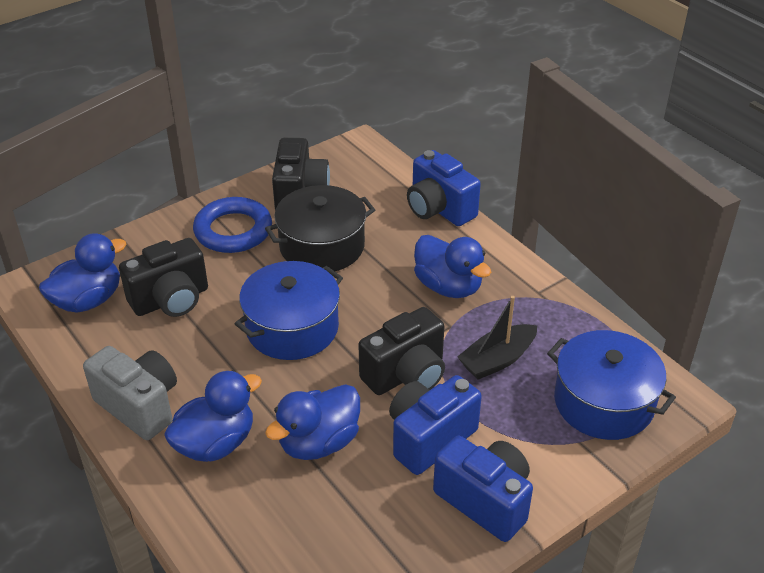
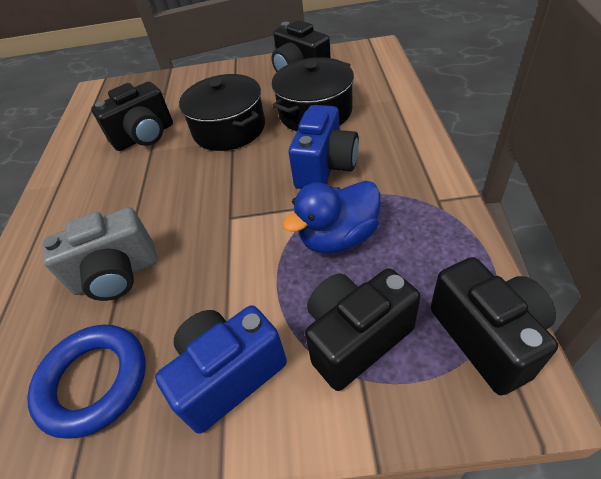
black boat: [457,296,537,380] = 1 -> none = 0
black camera: [119,238,208,317] [272,138,330,210] [359,307,445,395] = 3 -> [91,82,173,151] [271,20,331,72] [305,268,420,391] [430,257,558,395] = 4
black pot: [265,185,375,271] = 1 -> [179,74,265,151] [272,57,354,131] = 2
blue camera: [389,375,482,475] [407,150,481,226] [433,436,533,542] = 3 -> [155,305,287,434] [288,105,359,189] = 2
blue duck: [39,233,126,313] [164,370,262,462] [265,384,360,460] [414,235,491,298] = 4 -> [282,181,380,254] = 1
blue pot: [235,261,343,360] [547,330,676,440] = 2 -> none = 0

